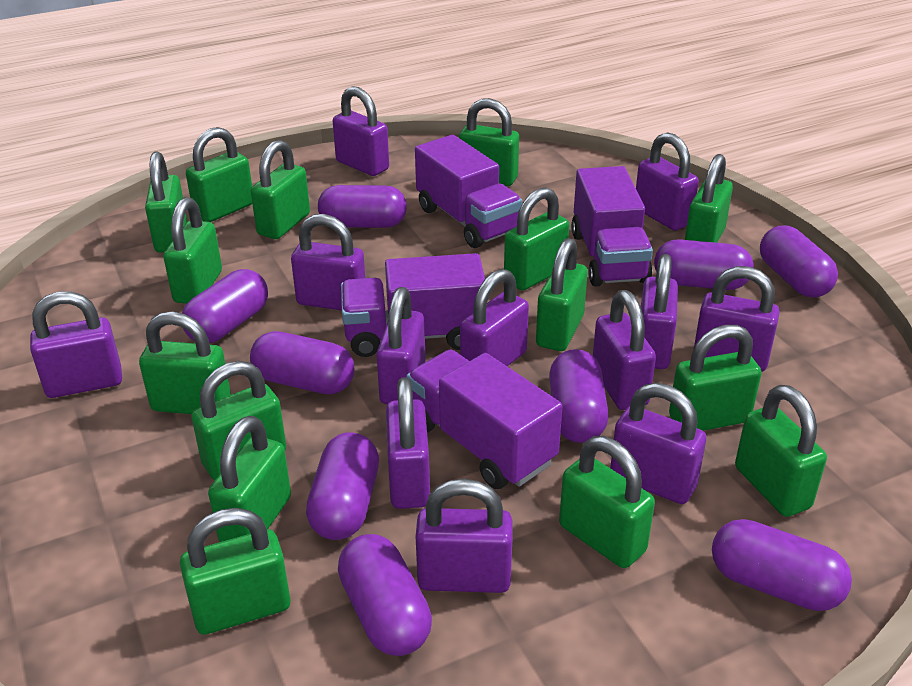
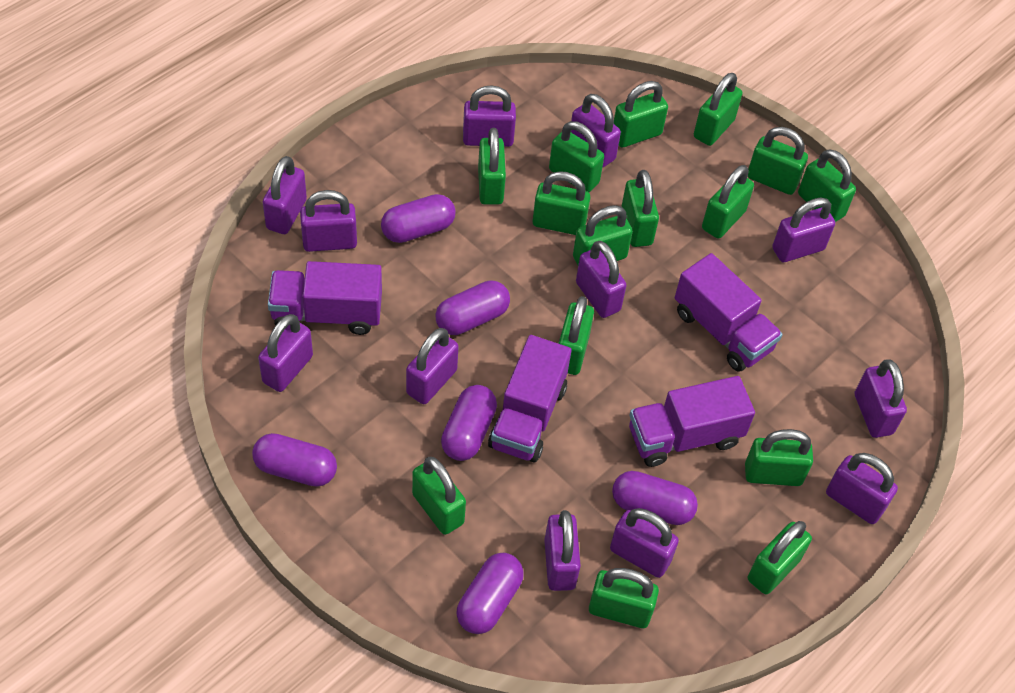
purple capsule: [182,269,268,343] [250,331,355,394] [306,432,379,540] [318,185,407,228] [338,534,432,656] [549,349,608,443] [654,239,754,290] [712,519,852,611] [760,225,838,298] = 9 -> [252,433,337,487] [381,194,456,243] [435,280,510,335] [441,385,497,461] [456,553,524,634] [612,471,698,525] = 6

